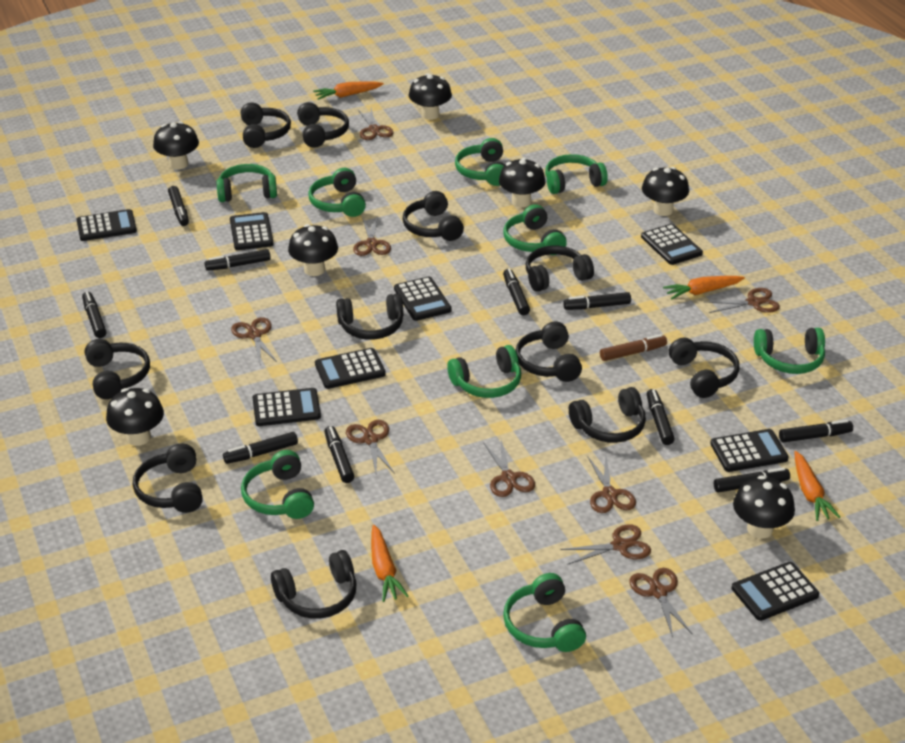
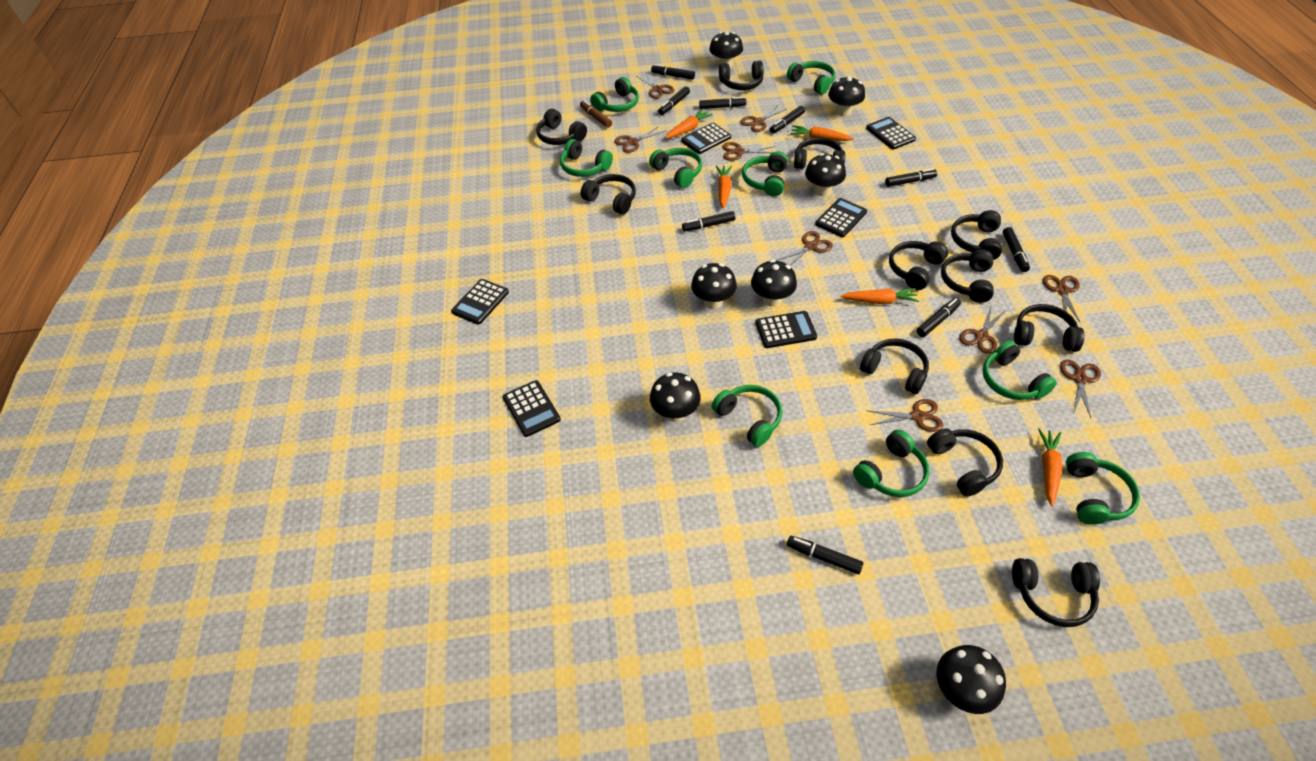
black calculator: [77,209,137,241] [230,212,274,250] [253,388,321,426] [315,348,386,389] [394,276,452,321] [641,224,703,265] [710,429,789,472] [732,562,819,621] = 8 -> [451,279,509,325] [503,380,561,437] [681,123,731,154] [756,311,817,348] [815,198,867,237] [866,117,916,149] = 6
black marker: [82,291,106,338] [168,186,189,226] [205,249,271,271] [223,432,298,464] [324,426,354,483] [503,269,530,315] [563,292,631,310] [647,389,675,445] [714,468,790,492] [779,420,853,442] = 10 -> [651,64,695,80] [658,86,690,115] [682,211,735,231] [699,97,746,109] [770,106,805,134] [787,536,864,574] [885,168,937,187] [917,298,961,337] [1003,227,1030,272] = 9
orange carrot: [313,81,384,100] [371,525,409,602] [663,276,745,299] [795,451,840,521] = 4 -> [665,109,713,139] [716,165,732,209] [790,125,854,141] [840,288,919,304] [1038,428,1062,506] = 5

